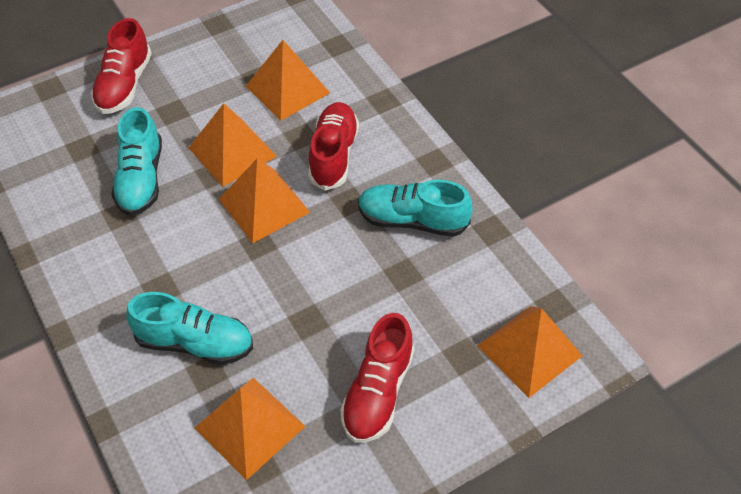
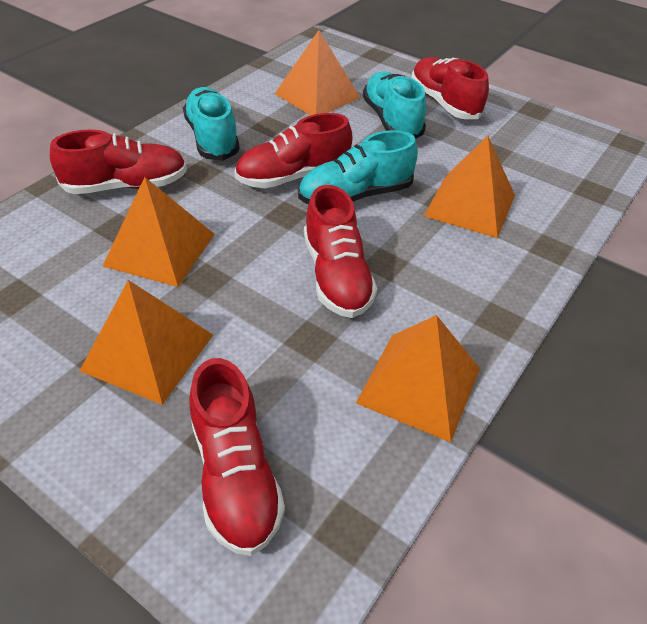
red shoe: [91,18,152,114] [308,102,359,191] [340,313,414,443] = 3 -> [50,130,187,194] [189,358,285,556] [235,113,352,188] [304,185,377,318] [411,57,489,119] = 5

